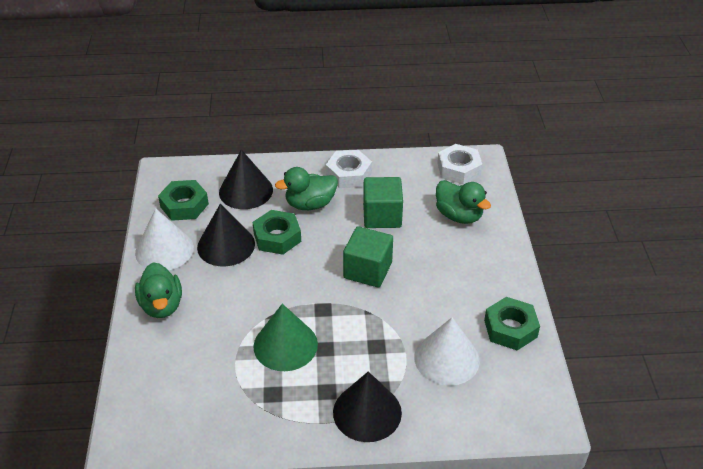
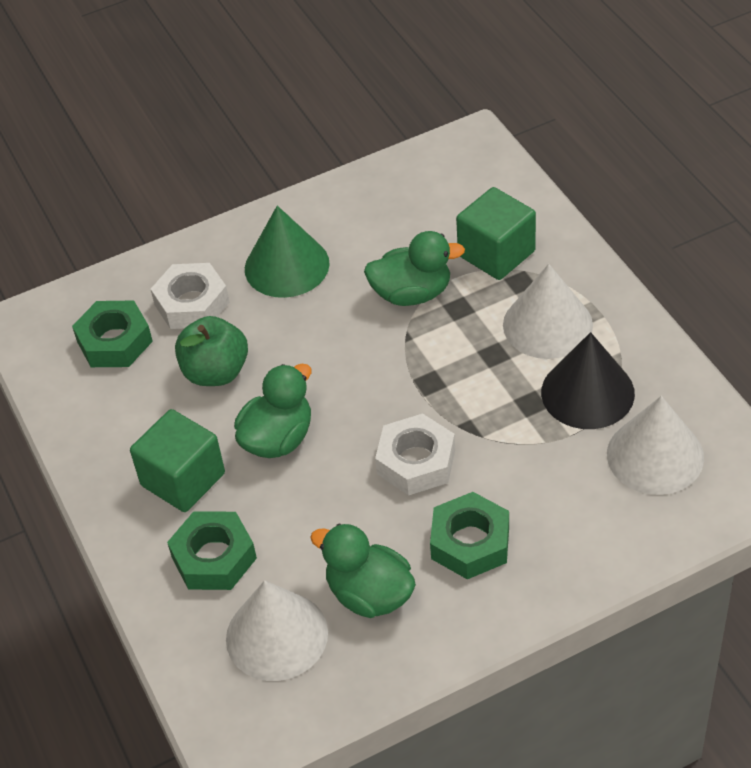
black cone: [197,204,255,266] [219,150,273,209] [333,371,402,442] = 3 -> [541,332,635,429] = 1
green apple: none = 0 -> [175,316,248,386] = 1
white cone: [135,208,194,270] [414,317,480,386] = 2 -> [226,580,328,681] [503,264,593,359] [607,396,704,495] = 3

